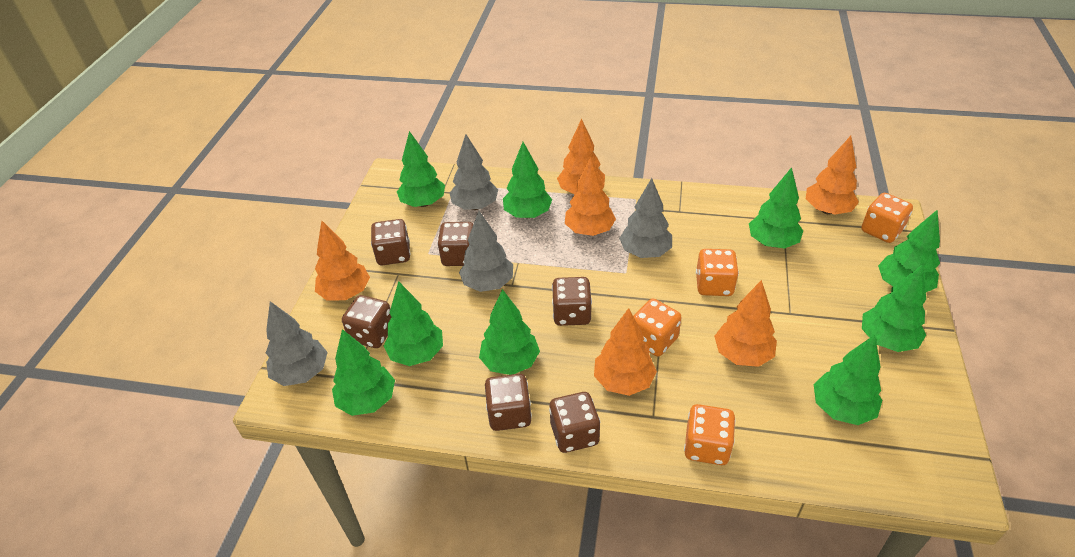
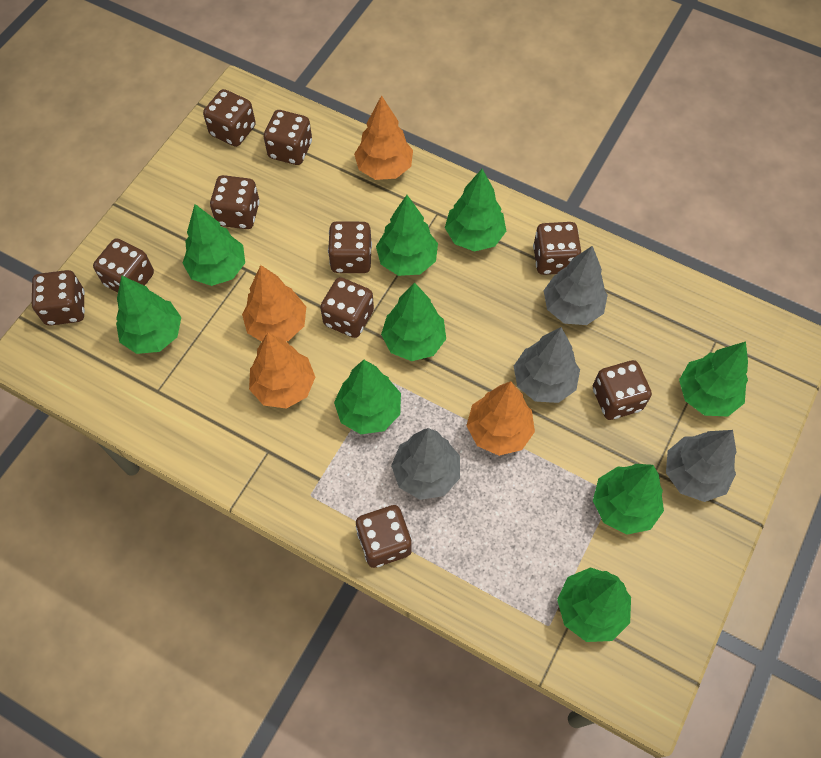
brown dice: [342,295,391,348] [371,219,411,265] [437,222,473,266] [485,374,532,431] [549,392,600,453] [552,277,592,326] = 6 -> [32,270,85,326] [93,238,154,292] [203,89,256,147] [210,175,260,229] [264,110,312,165] [320,277,374,338] [328,221,372,273] [356,505,412,568] [533,222,581,275] [593,360,652,420] = 10
orange dice: [633,299,682,357] [684,404,735,465] [696,249,739,296] [861,193,913,243] = 4 -> none = 0
orange tree: [315,221,370,301] [557,118,605,194] [565,157,616,236] [594,308,657,396] [714,280,777,367] [806,136,859,215] = 6 -> [242,265,306,342] [249,333,315,409] [354,95,413,180] [466,381,535,456] = 4

